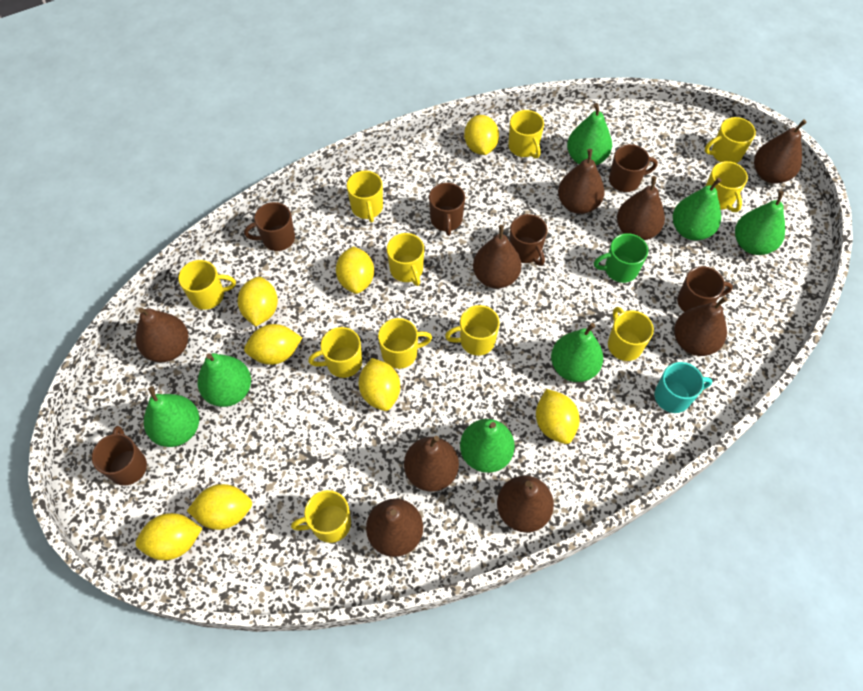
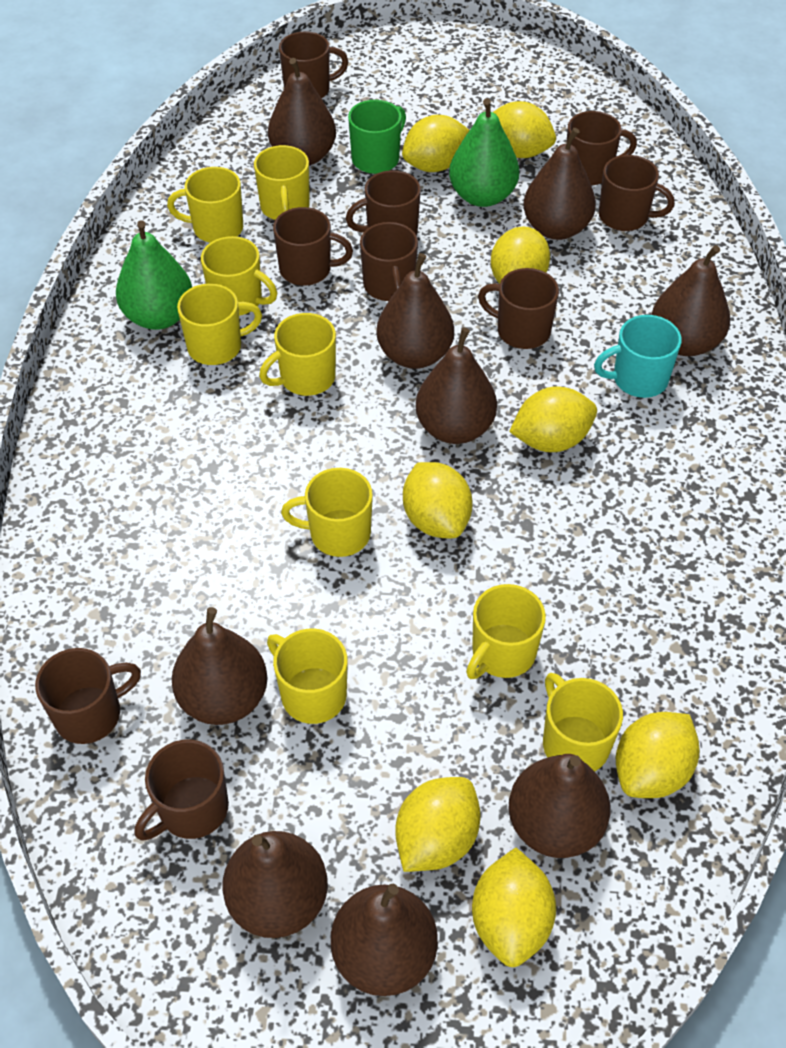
brown mug: [92,426,147,486] [244,202,295,251] [429,183,465,236] [509,214,547,266] [609,144,658,192] [677,266,733,312] = 6 -> [35,648,141,744] [134,740,229,841] [273,207,353,286] [279,31,348,98] [346,170,421,235] [360,222,418,301] [478,268,559,349] [566,111,637,185] [599,155,675,231] = 9
green pear: [144,387,199,447] [198,353,251,407] [460,419,515,473] [551,323,603,382] [567,103,612,165] [673,178,722,240] [735,191,785,255] = 7 -> [116,220,192,330] [449,98,519,207] = 2
yellow mug: [178,260,236,310] [291,490,351,543] [308,327,362,378] [347,171,383,223] [378,318,432,369] [387,233,424,286] [445,305,500,356] [508,110,544,159] [608,307,654,361] [705,117,756,163] [706,161,748,212] = 11 -> [167,167,243,243] [177,284,262,365] [201,236,277,316] [254,145,310,220] [259,313,336,396] [267,629,348,724] [281,468,373,557] [466,584,546,679] [543,673,623,772] = 9

